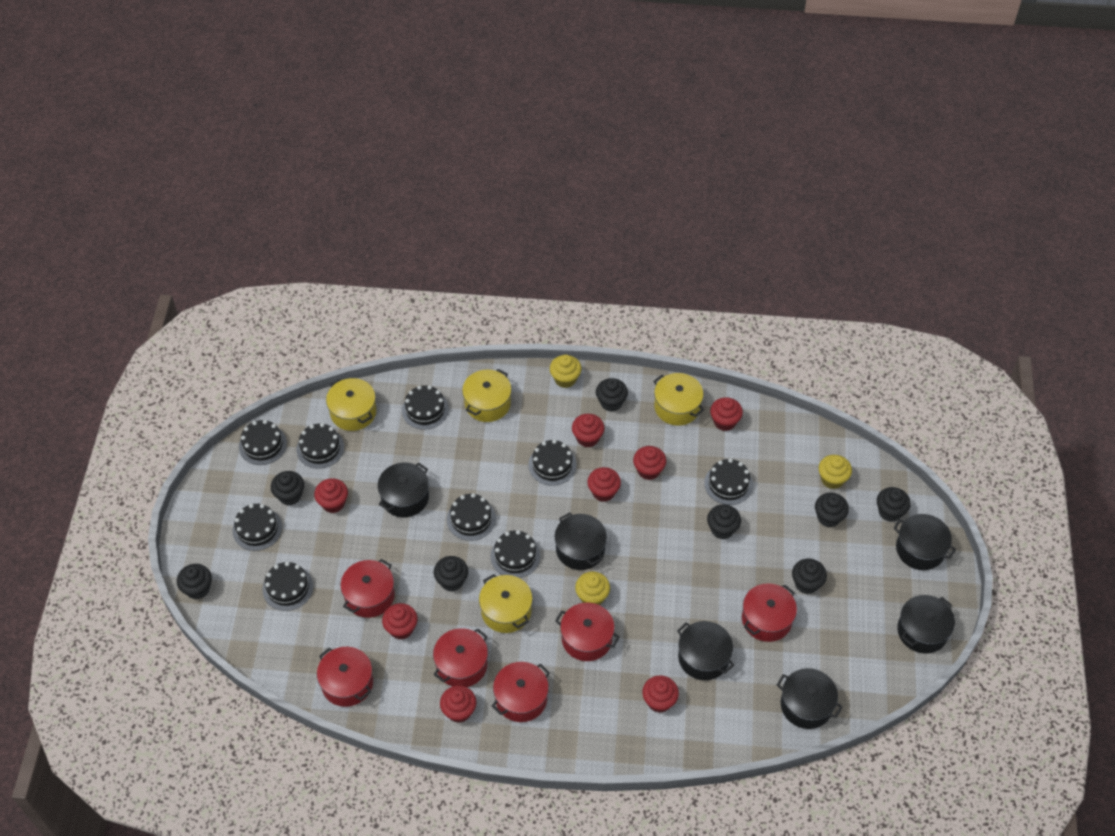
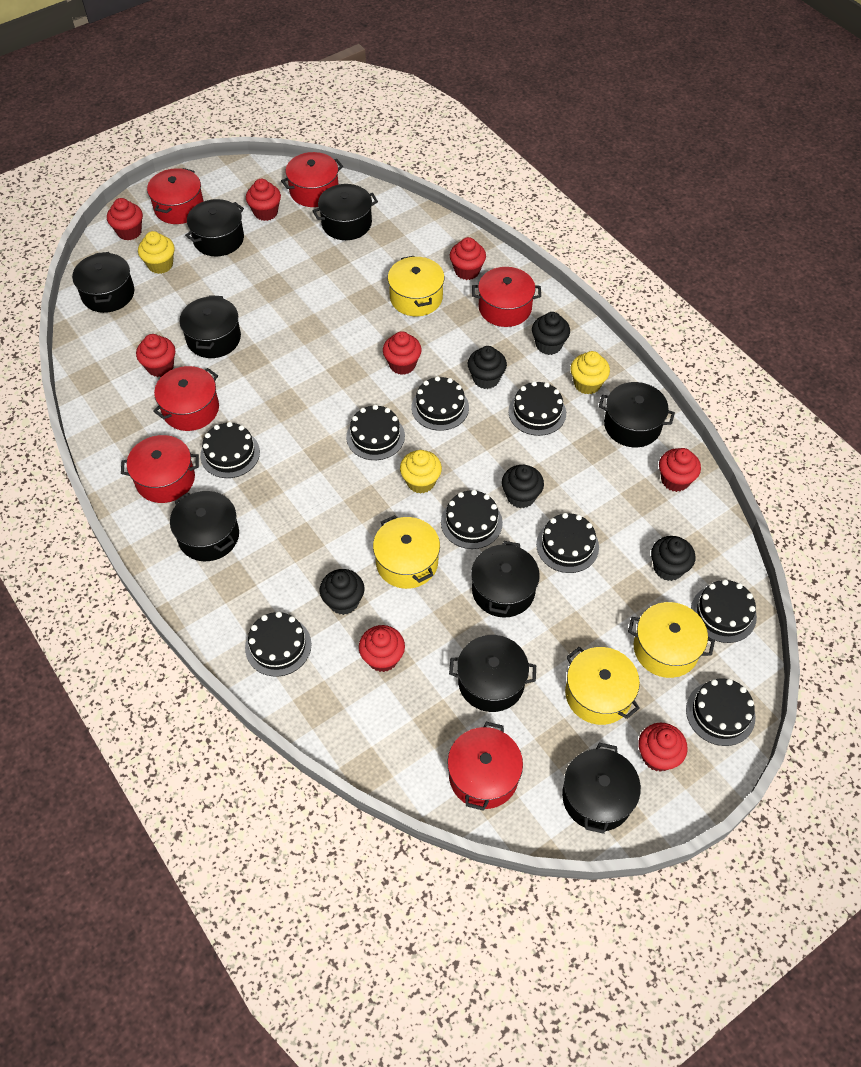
black cupcake: [177,564,212,599] [271,471,304,505] [434,556,468,592] [596,378,628,412] [707,504,741,539] [792,559,827,594] [815,493,849,527] [877,487,911,522] = 8 -> [320,569,364,615] [468,346,507,389] [502,465,544,508] [532,312,570,355] [651,536,695,581] = 5
black pot: [378,462,429,518] [555,513,607,570] [677,621,734,680] [777,668,843,729] [893,514,956,570] [897,595,955,654] = 6 -> [72,252,134,313] [170,491,239,561] [179,295,241,358] [185,199,244,256] [313,184,378,240] [449,635,536,712] [471,541,540,618] [562,743,641,834] [599,382,675,447] = 9

